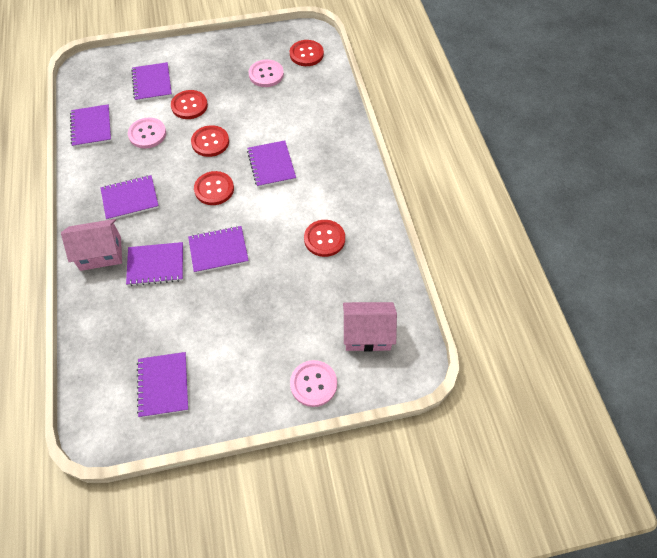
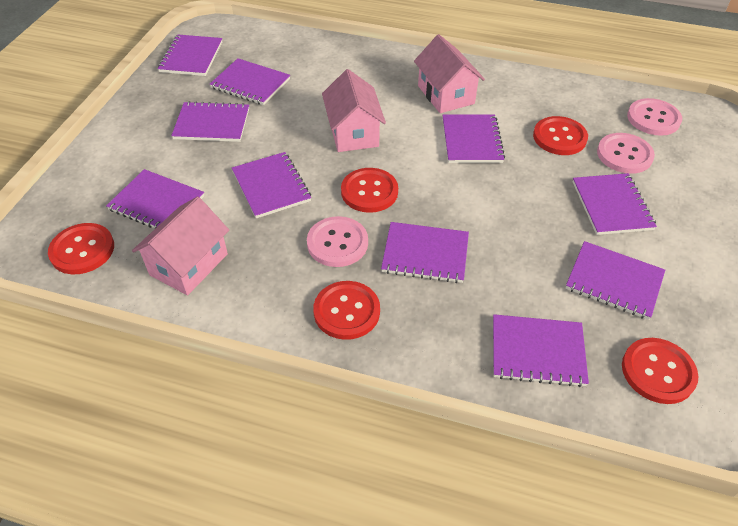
pink house: [61,219,122,271] [343,302,397,352] = 2 -> [132,196,229,295] [322,69,386,152] [414,35,485,113] = 3
purple notebook: [70,104,111,147] [100,175,159,220] [126,242,183,286] [131,62,172,102] [137,352,189,418] [188,226,249,273] [247,140,296,187] = 7 -> [106,169,204,228] [158,34,222,76] [171,101,249,142] [210,58,290,105] [232,152,311,218] [381,222,469,283] [443,114,505,163] [493,314,589,387] [566,241,665,320] [573,173,657,235] = 10

